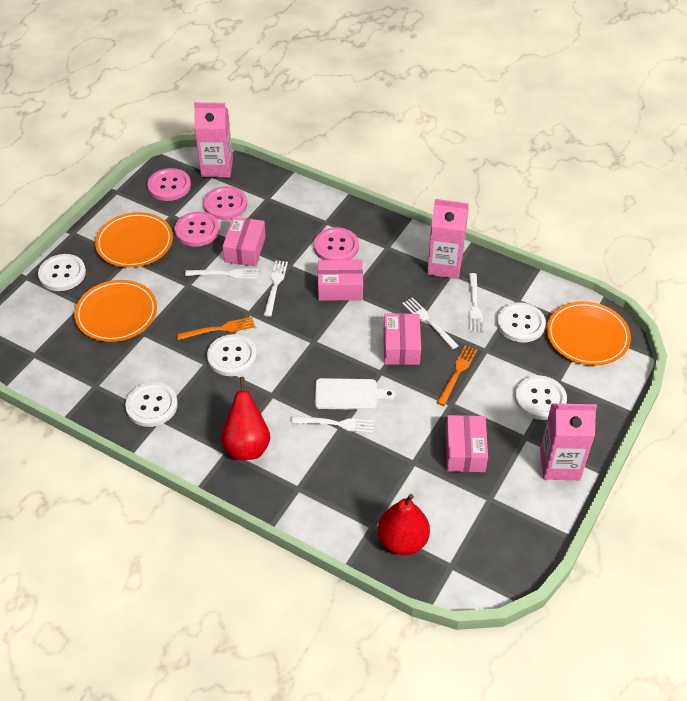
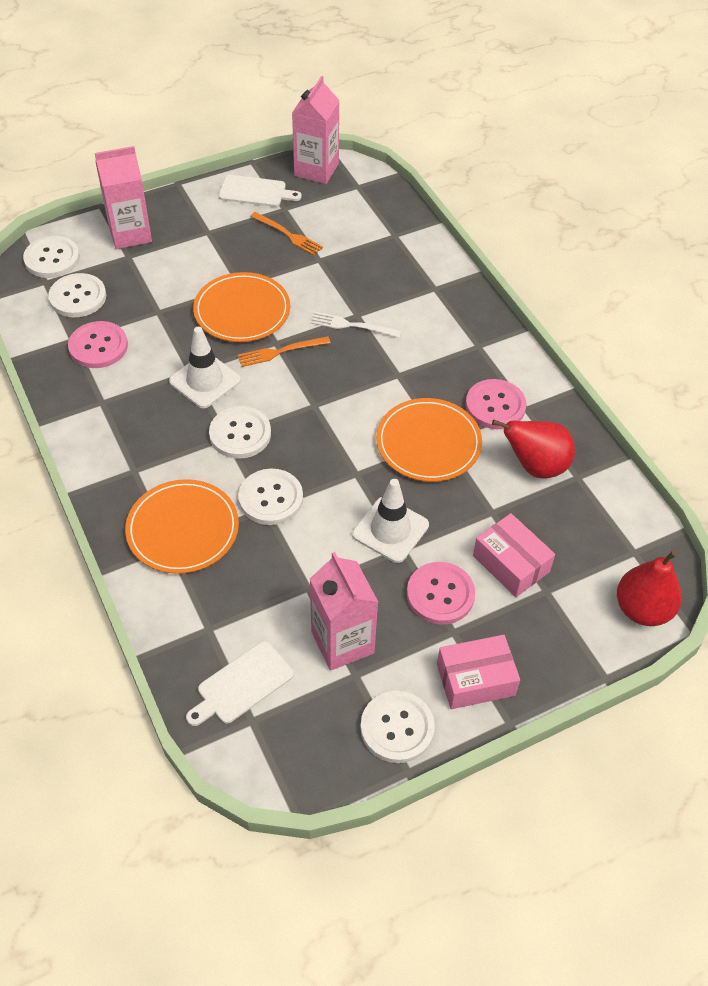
pink box: [223,217,266,266] [318,260,363,301] [384,313,421,365] [445,415,488,472] = 4 -> [437,635,520,709] [473,513,555,597] = 2
pink button: [147,168,191,201] [175,212,220,247] [203,186,247,220] [314,227,359,260] = 4 -> [68,321,128,368] [407,562,475,625] [466,379,526,429] = 3
white cutting board: [315,378,396,410] = 1 -> [186,641,294,726] [219,175,302,207] = 2
white fork: [185,269,260,279] [264,260,288,317] [291,416,375,433] [402,297,459,349] [469,273,483,332] = 5 -> [310,312,402,338] = 1
white traffic cone: none = 0 -> [169,327,241,408] [352,479,429,563] = 2

